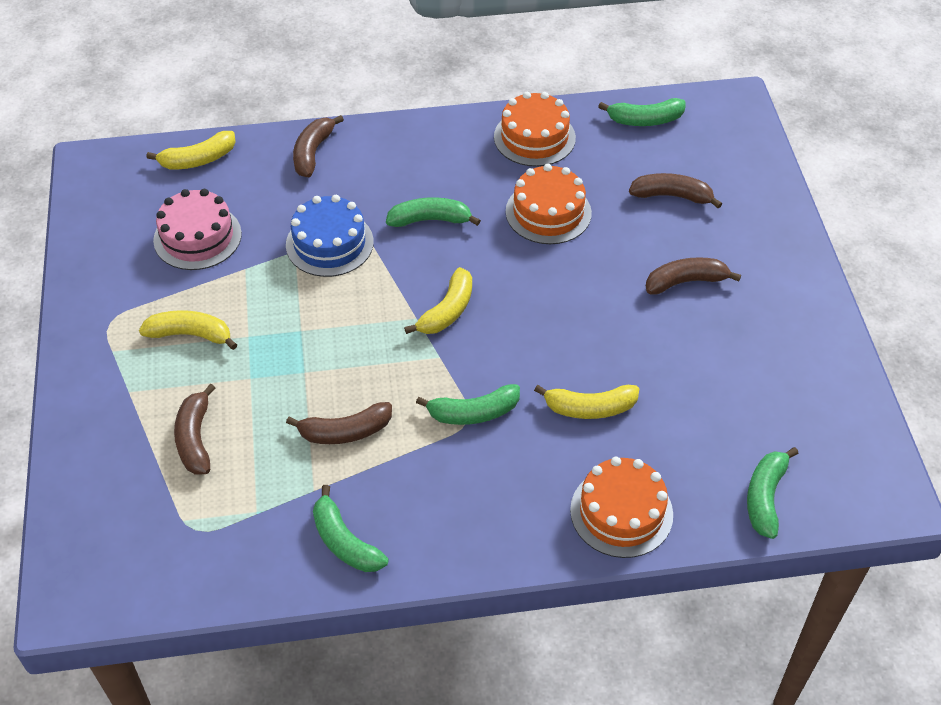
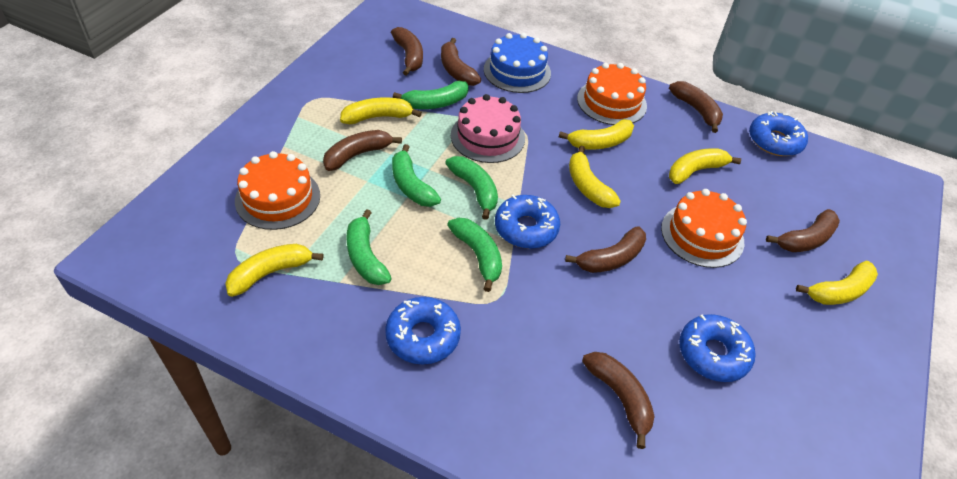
blue donut: none = 0 -> [385,297,461,365] [495,195,560,249] [679,314,755,382] [749,111,808,156] = 4
brown banana: [174,384,216,475] [286,402,392,444] [293,115,344,177] [629,173,722,209] [646,257,741,294] = 5 -> [323,130,402,171] [391,27,423,76] [441,38,481,86] [565,226,646,273] [582,352,655,449] [669,81,723,133] [766,209,840,252] = 7
yellow banana: [139,310,237,350] [147,131,236,170] [404,267,472,334] [534,385,639,419] = 4 -> [225,244,323,297] [340,98,422,124] [559,119,634,149] [569,146,621,208] [669,148,741,184] [796,261,878,305] = 6

